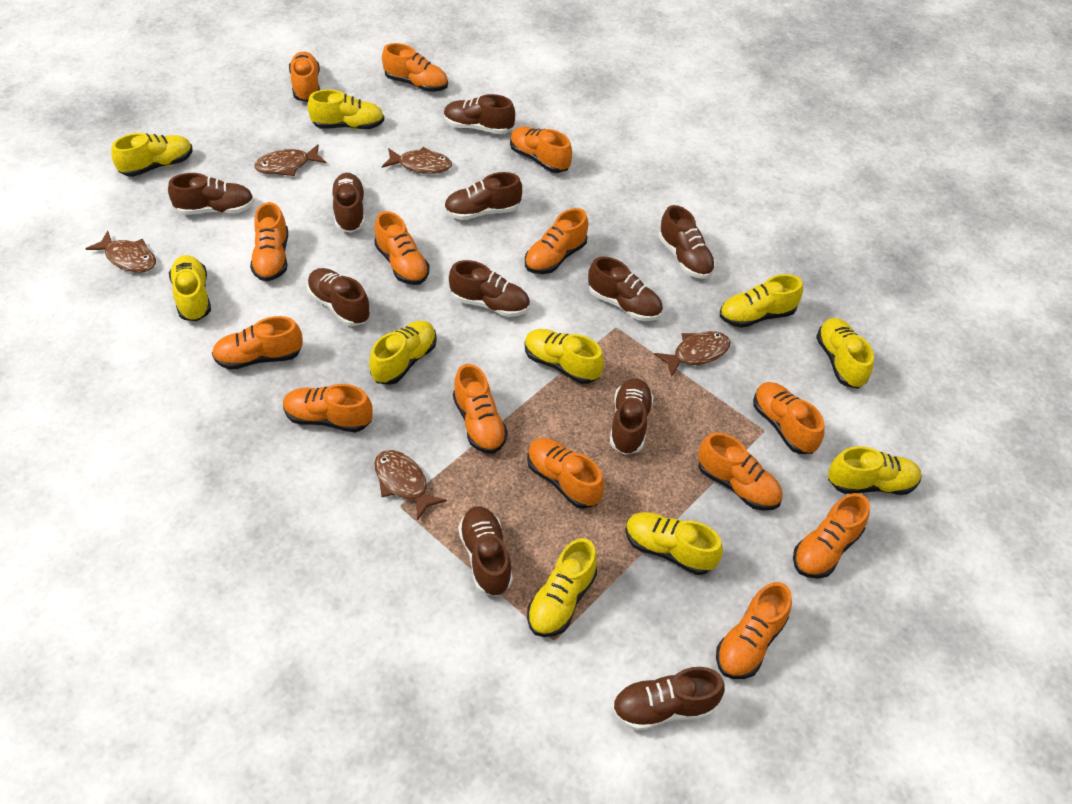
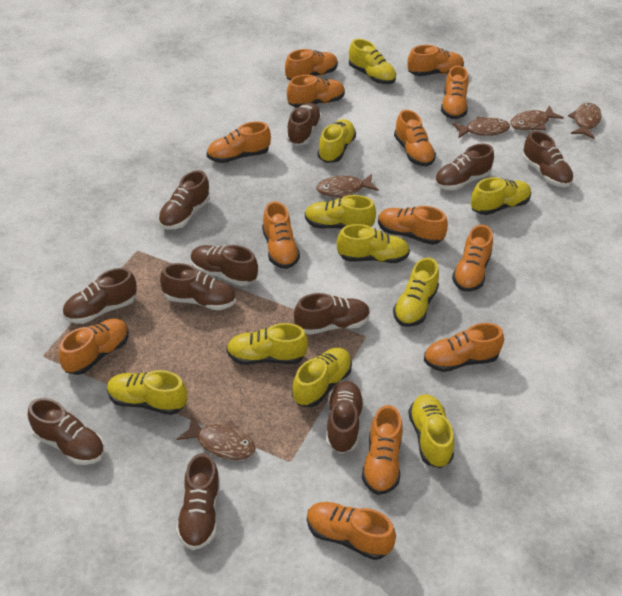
orange shoe: [212,316,303,370] [250,202,288,282] [283,384,373,432] [289,51,320,102] [374,211,430,285] [382,43,448,92] [453,364,508,454] [510,126,572,173] [525,208,589,274] [527,438,604,509] [698,432,783,511] [716,582,792,679] [753,382,825,454] [793,493,870,579] = 14 -> [59,319,129,375] [207,122,271,163] [262,201,300,269] [285,49,338,80] [287,75,345,108] [307,502,396,560] [362,405,403,495] [378,206,448,245] [394,110,436,166] [408,45,464,76] [424,323,504,372] [441,66,469,119] [452,225,493,292] = 13

